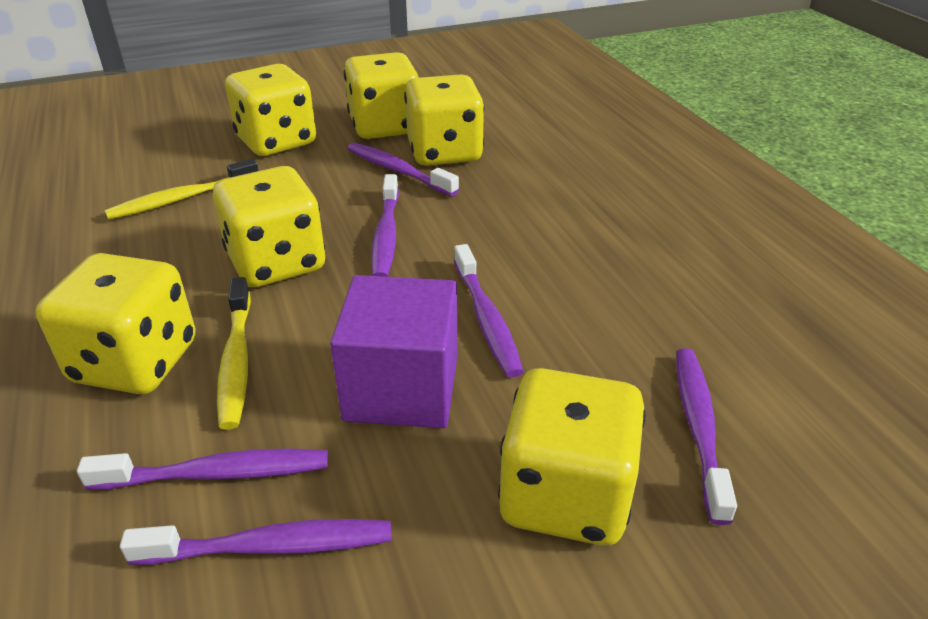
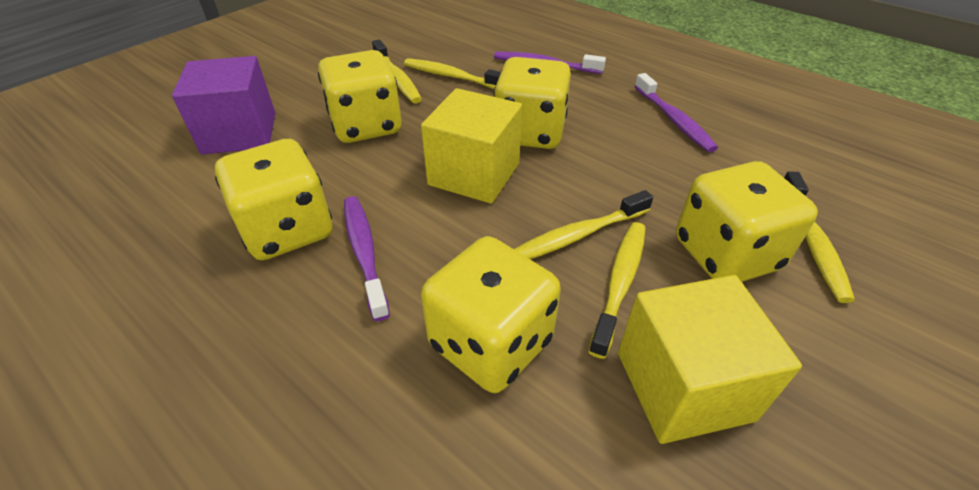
purple toothbrush: [77,448,328,490] [120,519,392,565] [347,143,459,196] [371,174,399,277] [454,244,524,378] [676,348,737,525] = 6 -> [344,196,390,321] [494,52,606,74] [634,73,718,152] = 3
yellow cube: none = 0 -> [421,88,522,204] [618,275,802,444] = 2
yellow dice: [36,253,196,394] [213,166,325,287] [225,64,316,156] [344,52,419,139] [404,74,485,166] [498,368,646,546] = 6 -> [215,139,332,260] [318,50,402,143] [421,236,561,393] [494,57,571,149] [676,161,818,282] = 5
yellow toothbrush: [104,159,259,220] [217,277,251,430] = 2 -> [372,39,422,103] [404,58,501,89] [514,190,653,259] [588,222,646,359] [784,171,855,303] = 5

